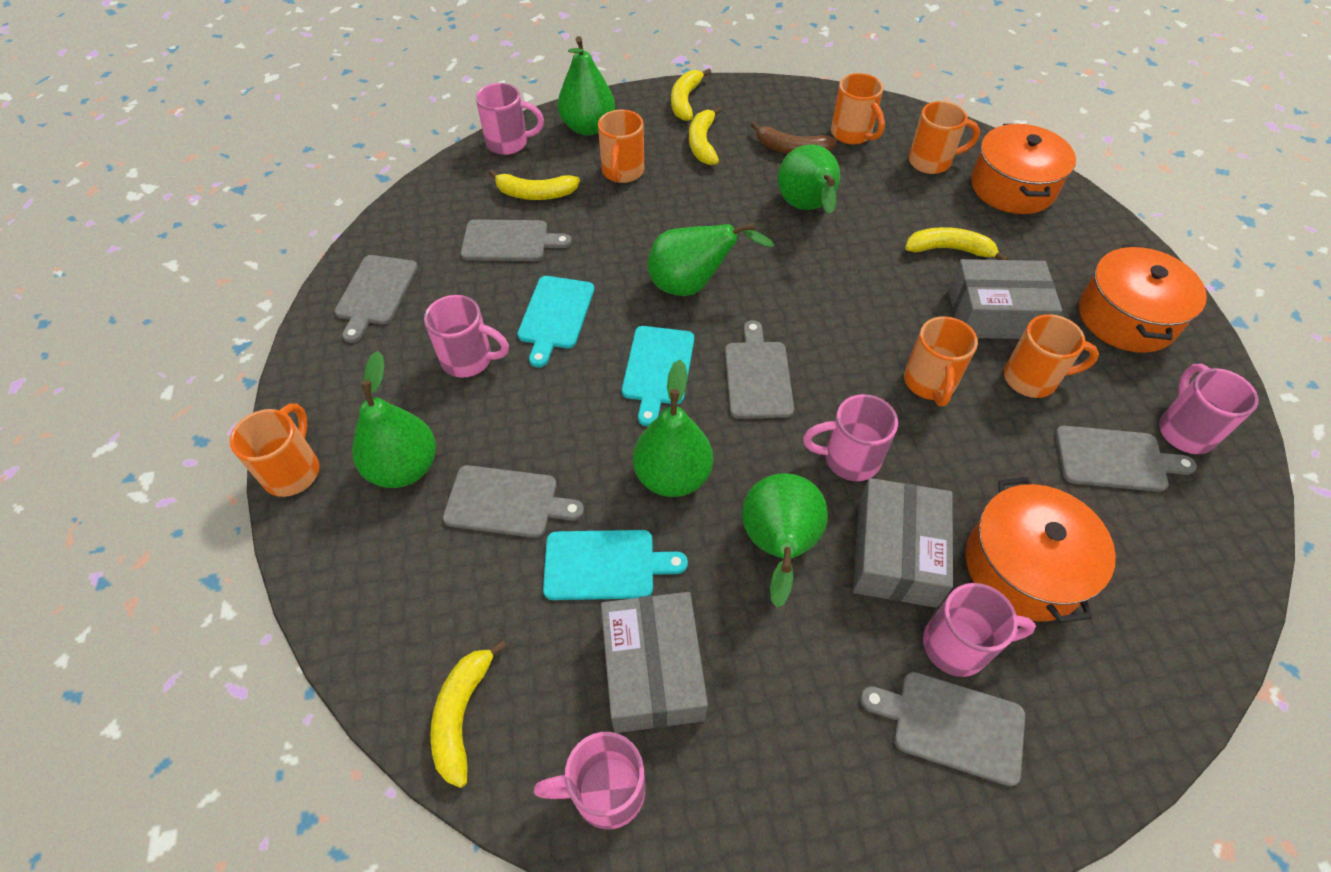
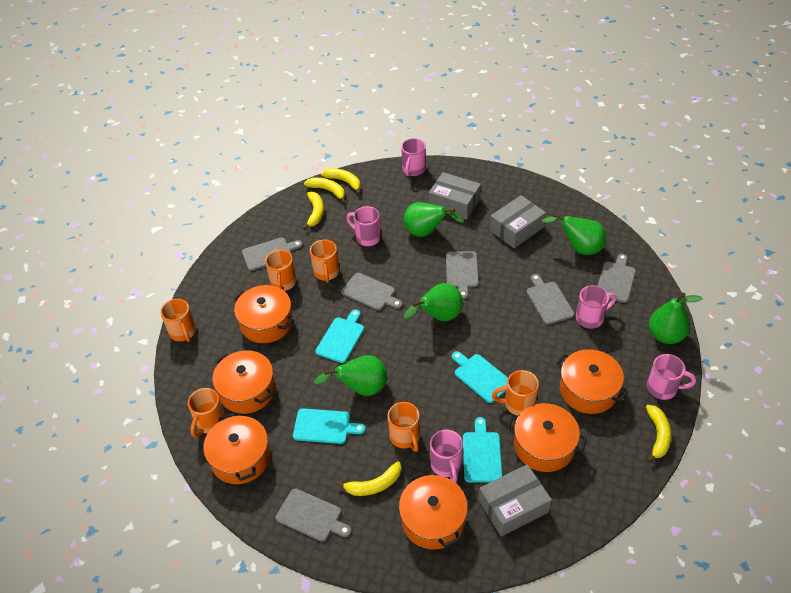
brown banana: [751,121,837,154] = 1 -> none = 0
green pear: [352,351,436,488] [558,36,615,136] [633,360,713,497] [648,222,774,296] [742,473,828,607] [778,145,840,214] = 6 -> [314,355,387,396] [403,202,464,237] [404,283,463,321] [541,213,606,255] [649,293,703,344] = 5
orange pot: [965,477,1116,623] [971,124,1076,214] [1079,245,1207,353] = 3 -> [203,413,270,484] [212,350,275,414] [234,285,294,343] [399,472,468,550] [507,403,587,472] [556,349,628,414] = 6
pink mug: [424,295,509,378] [476,83,544,155] [534,732,645,829] [803,394,898,481] [923,583,1036,677] [1159,364,1258,454] = 6 -> [346,206,381,246] [401,138,426,176] [430,430,463,483] [576,285,616,329] [647,354,696,400] = 5
turquoise cutting board: [517,276,594,367] [543,530,688,600] [622,326,694,427] = 3 -> [293,408,365,444] [316,309,364,363] [452,351,508,403] [463,417,502,483] = 4

